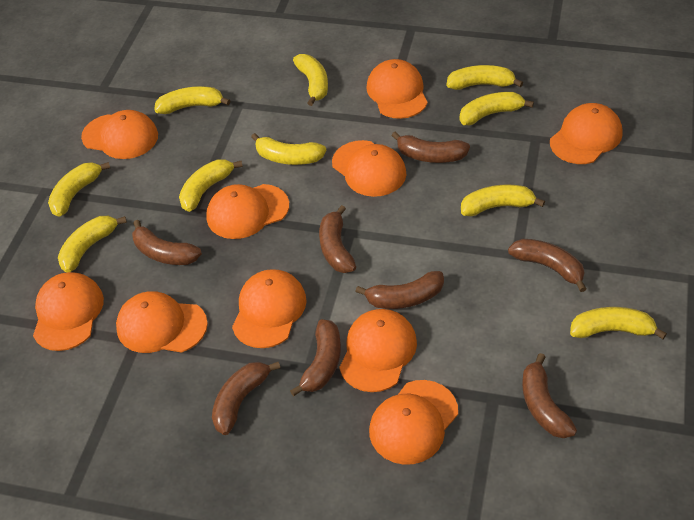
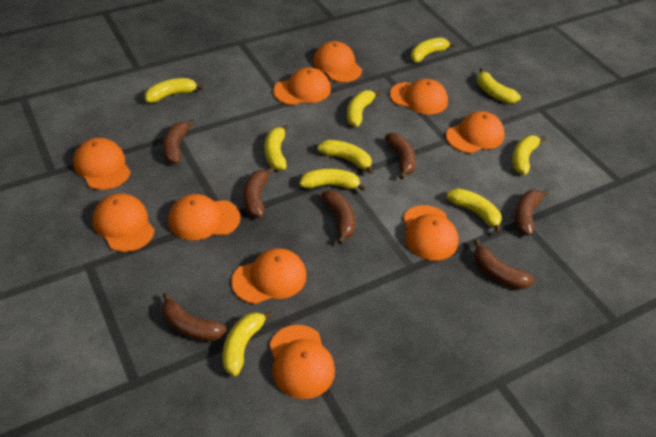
brown banana: [132,220,202,265] [212,362,280,435] [290,319,341,397] [319,205,356,273] [355,271,444,309] [391,132,470,163] [508,239,586,292] [522,353,577,438] = 8 -> [162,292,226,341] [163,119,195,164] [243,167,274,217] [321,190,355,244] [385,133,416,179] [474,239,535,289] [514,190,549,236] = 7

